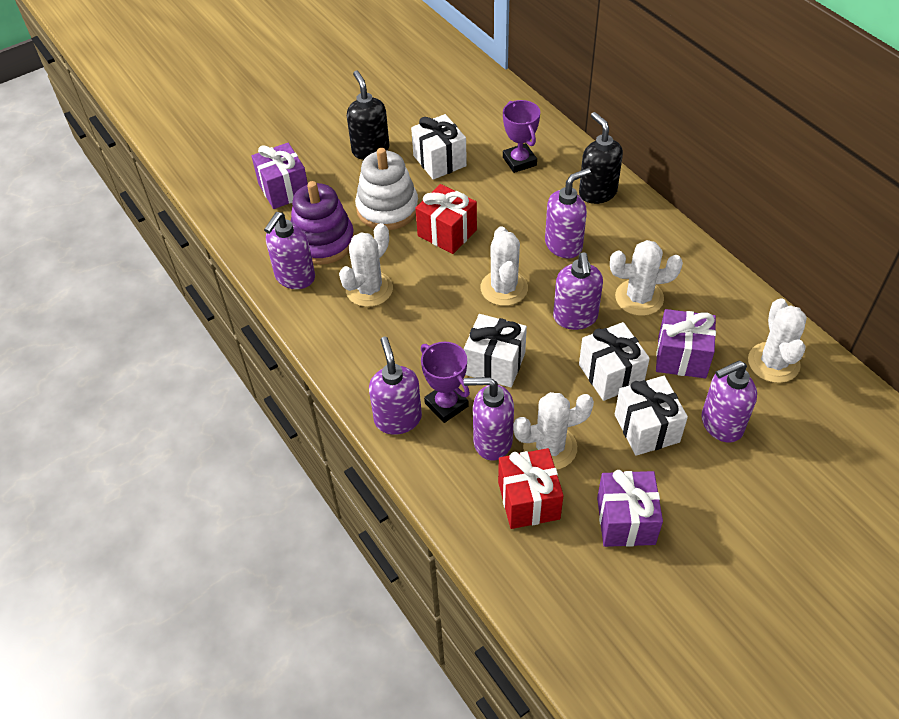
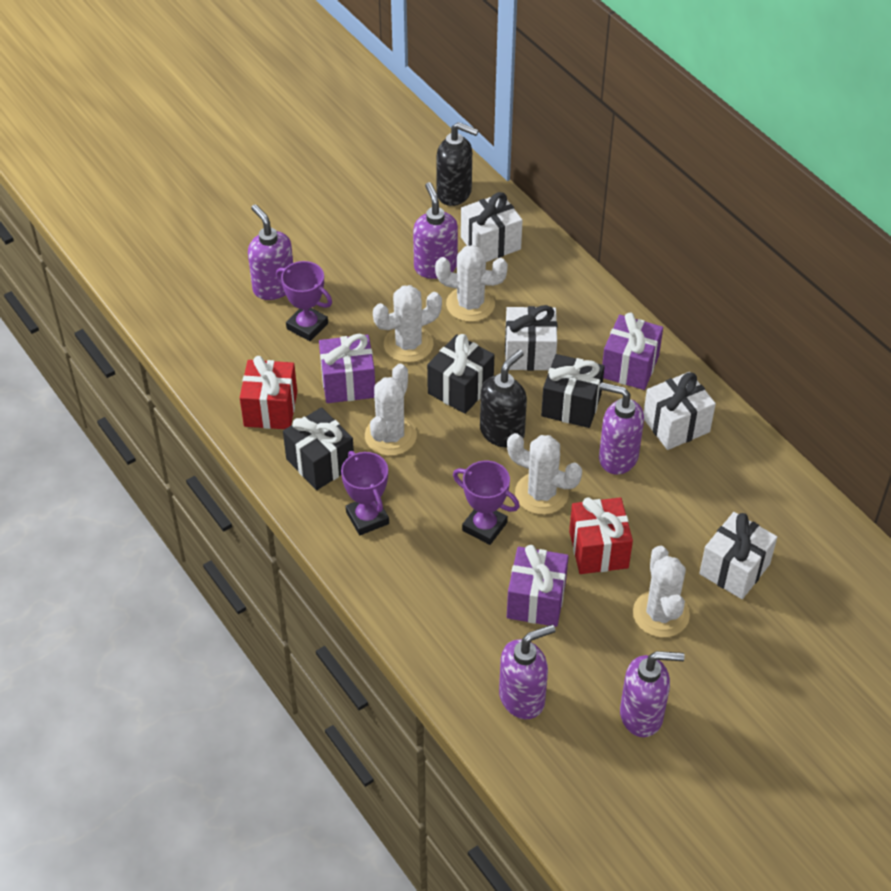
black gift: none = 0 -> [283,407,354,490] [427,334,494,414] [541,354,605,428] = 3
purple soap dispenser: [264,212,315,289] [369,337,422,435] [464,377,514,461] [545,168,591,258] [553,252,603,330] [701,360,757,443] = 6 -> [248,204,293,300] [413,182,458,279] [499,625,555,719] [599,382,644,475] [620,651,685,737] = 5
purple stacking toy: [291,181,354,265] = 1 -> none = 0
purple trophy: [421,342,470,423] [503,100,540,173] = 2 -> [276,261,332,341] [341,451,389,535] [453,461,520,545] = 3
white stacking toy: [355,148,419,230] = 1 -> none = 0

